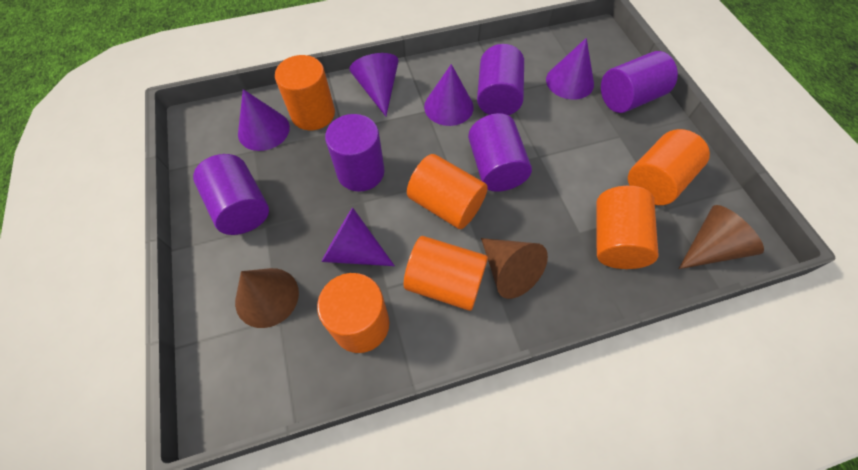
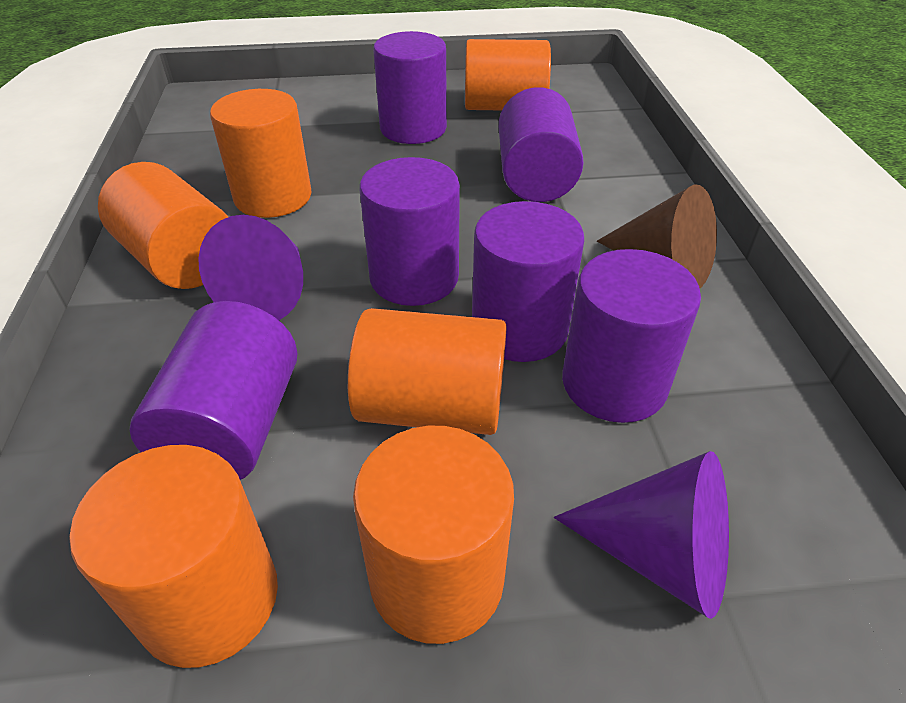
brown cone: [235,268,299,328] [481,238,548,299] [679,205,764,269] = 3 -> [597,185,717,288] = 1
purple cone: [238,89,290,151] [322,208,395,266] [349,53,398,116] [424,64,474,126] [546,38,594,100] = 5 -> [198,215,303,320] [554,451,729,619] = 2
purple cylinder: [193,154,269,235] [325,114,384,192] [468,113,532,192] [477,44,524,115] [601,51,678,113] = 5 -> [130,301,297,480] [359,157,460,306] [373,31,447,144] [472,201,584,362] [499,87,584,202] [562,249,701,423] = 6

